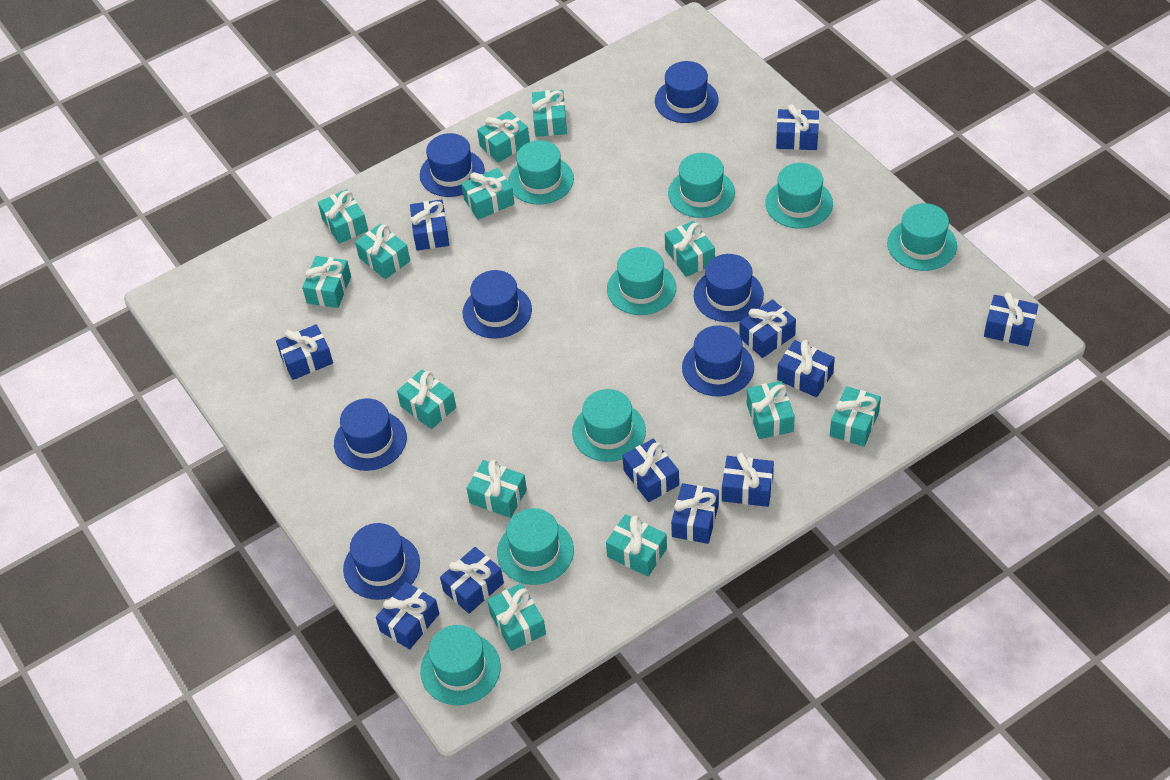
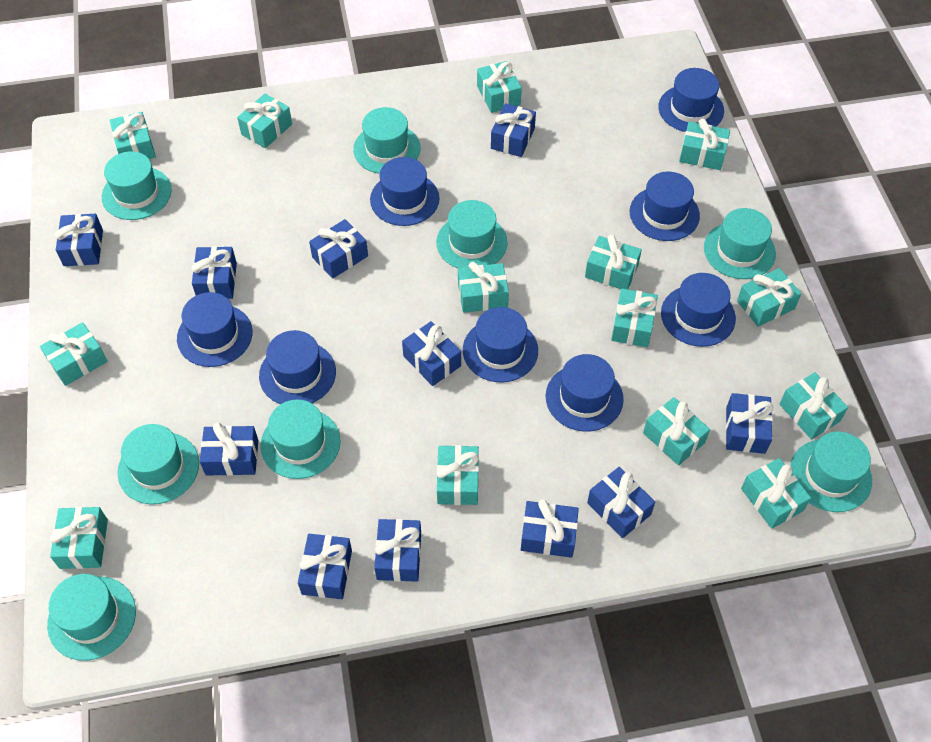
blue hat: [334,398,407,471] [343,523,420,600] [420,133,485,197] [463,270,532,339] [655,61,719,123] [682,325,754,396] [694,254,764,322] = 7 -> [177,292,252,367] [259,330,336,404] [370,157,440,226] [463,307,538,382] [545,354,624,432] [630,172,700,241] [658,68,724,132] [661,273,736,347] = 8
turquoise gift: [302,256,351,308] [318,189,368,244] [355,224,410,279] [397,369,456,429] [461,168,514,220] [467,460,527,518] [477,111,530,163] [487,583,546,651] [532,90,567,137] [606,514,667,577] [665,221,715,277] [747,381,795,439] [830,386,881,447] = 13 -> [40,322,108,386] [50,507,108,569] [109,112,156,159] [237,94,292,148] [437,445,479,505] [458,262,509,313] [477,61,522,113] [585,235,642,289] [611,289,658,347] [643,397,710,465] [679,118,730,170] [737,268,801,327] [741,458,811,529] [779,372,848,439] = 14

